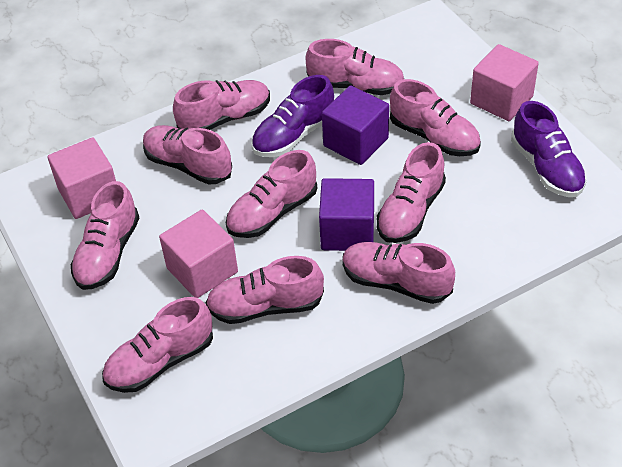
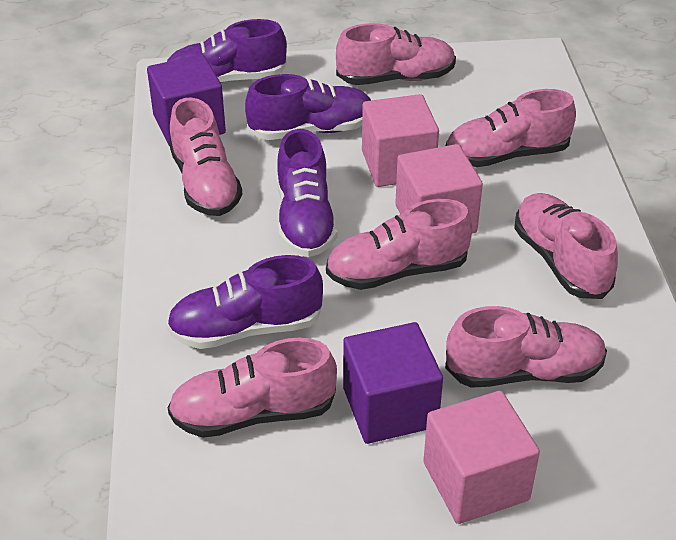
pink shoe: [71,181,139,290] [102,297,213,393] [143,125,232,185] [173,80,270,130] [206,256,324,324] [226,150,317,238] [306,39,404,95] [342,242,455,304] [377,142,446,243] [390,79,481,156] = 10 -> [168,338,337,438] [169,98,242,216] [326,199,472,290] [336,23,456,85] [445,306,607,388] [446,89,576,167] [514,193,618,299] = 7
purple shoe: [251,75,334,157] [511,101,587,197] = 2 -> [166,255,323,349] [167,19,287,83] [245,74,371,140] [277,129,337,257] = 4

